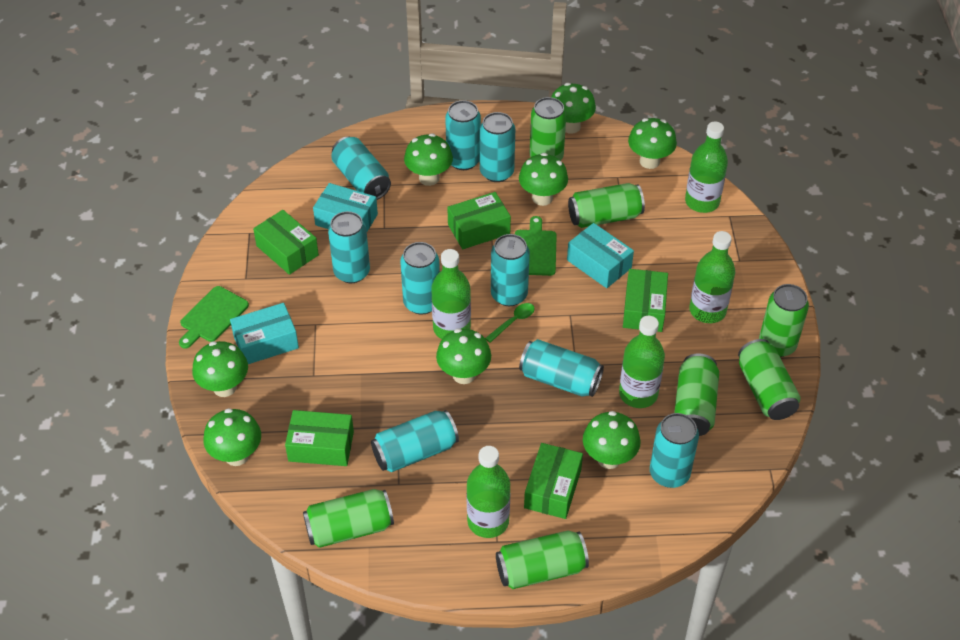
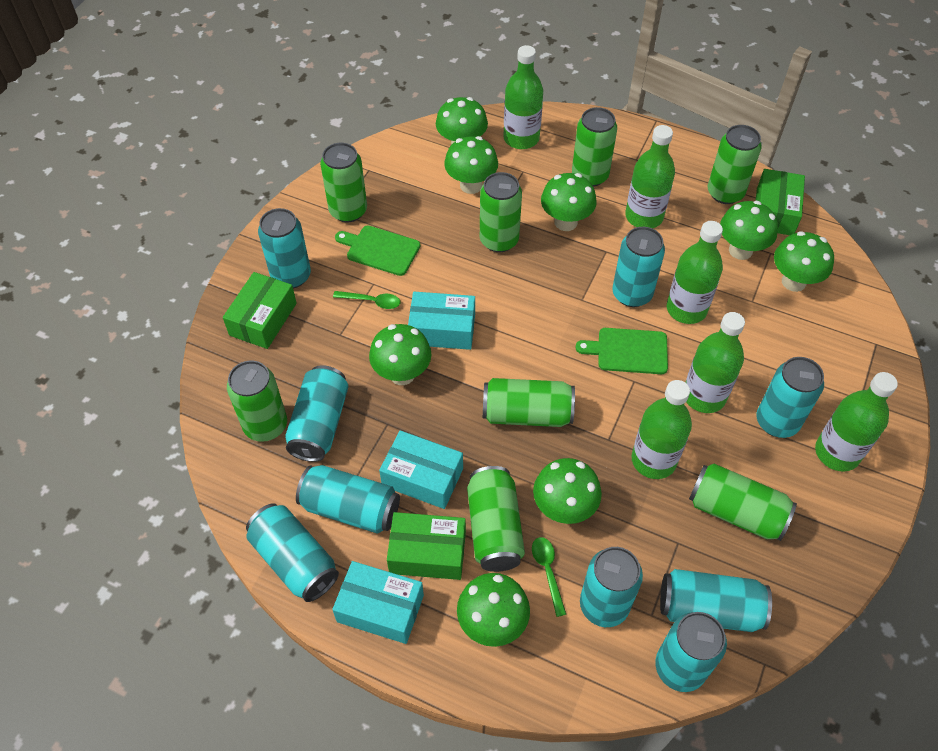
green bottle: [431,249,471,339] [467,446,510,538] [619,316,665,408] [685,121,728,213] [689,231,735,323] = 5 -> [503,45,543,149] [625,125,675,228] [632,380,692,479] [667,221,723,324] [685,312,745,413] [815,372,898,472] = 6
green box: [253,210,319,275] [285,410,354,466] [447,192,511,249] [524,443,583,519] [623,269,668,332] = 5 -> [223,272,297,349] [387,512,466,580] [756,169,805,235] = 3
green can: [303,489,394,548] [496,530,589,589] [530,97,566,160] [568,183,645,228] [674,354,719,436] [738,339,801,420] [759,284,809,357] = 7 -> [227,360,287,442] [320,143,367,222] [467,466,525,572] [480,172,522,252] [483,378,575,427] [572,107,617,187] [689,464,797,541] [708,125,762,204] = 8
green spoon: [485,303,535,343] = 1 -> [333,291,400,309] [532,537,566,617] = 2

